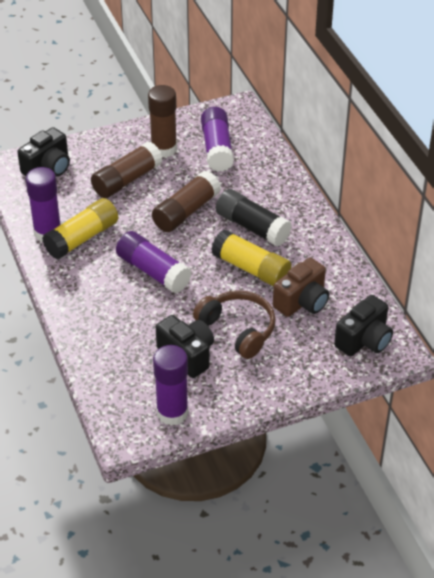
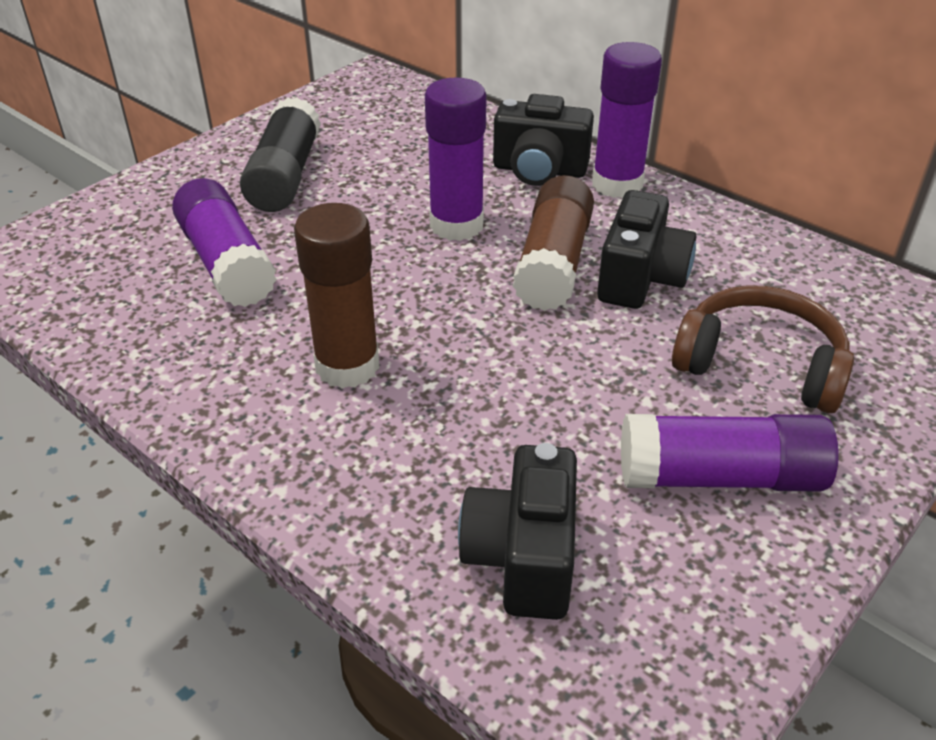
brown camera: [273,258,330,317] = 1 -> none = 0
brown glue stick: [91,141,163,198] [148,85,177,158] [152,171,221,232] = 3 -> [294,203,380,388] [512,175,594,311] = 2
yellow glue stick: [42,198,118,259] [211,230,292,286] = 2 -> none = 0

